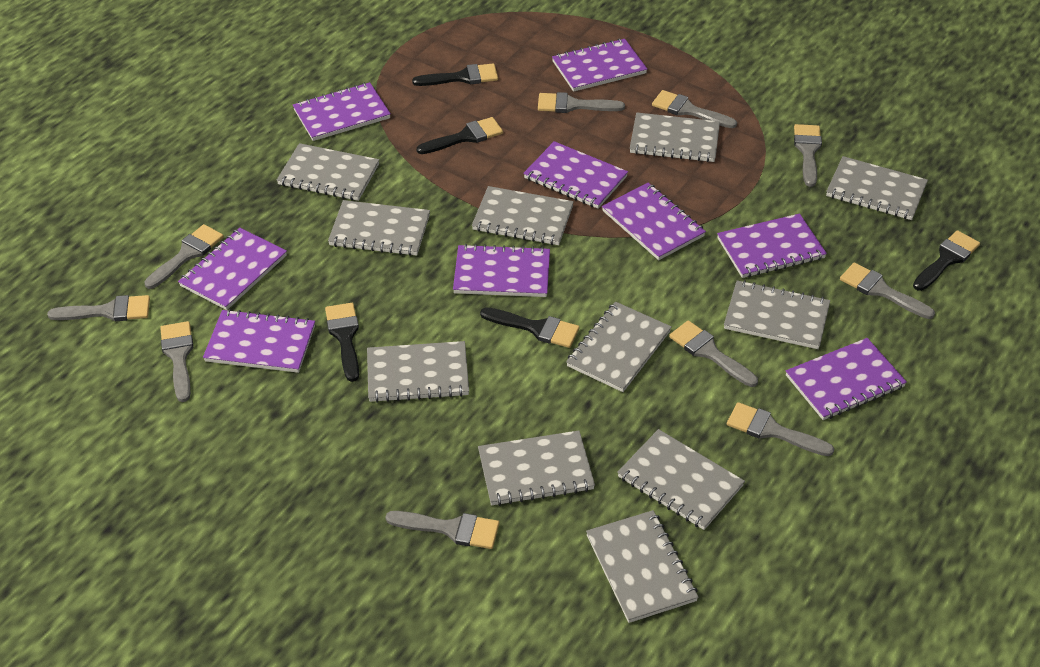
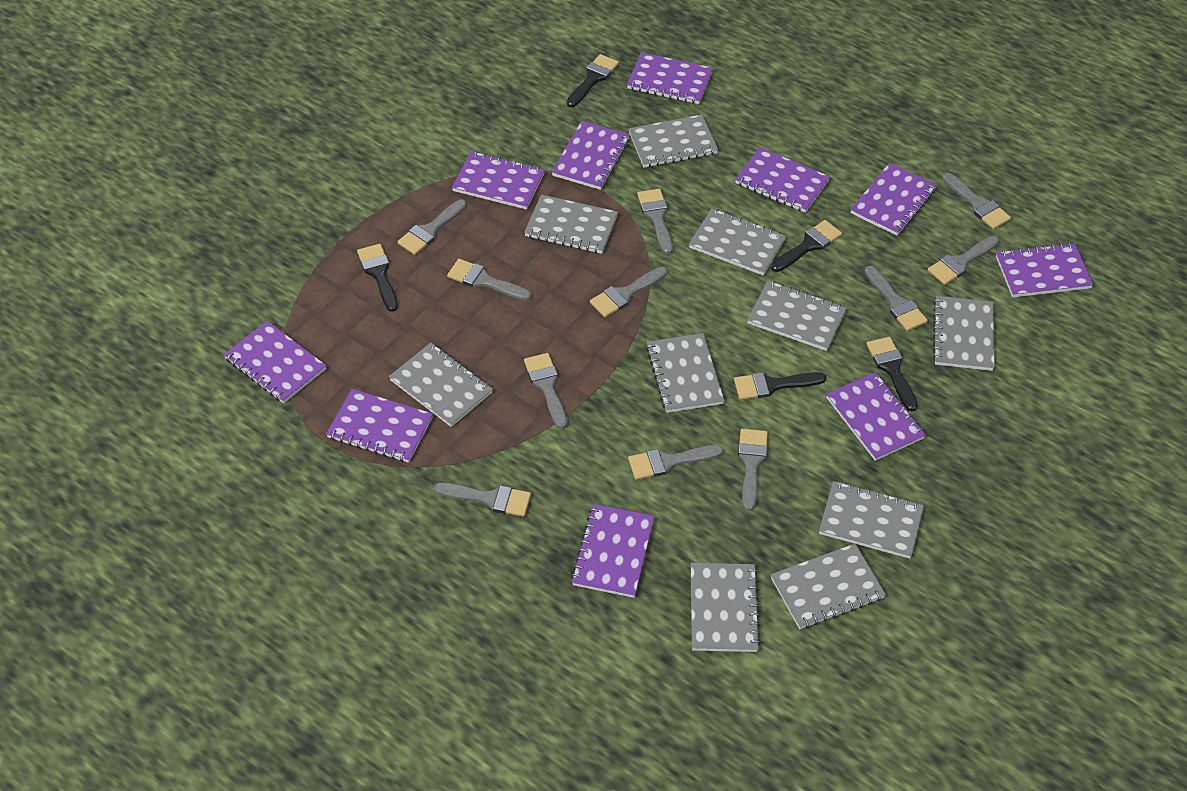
grey brush: [47,295,150,321] [144,224,224,289] [160,321,194,402] [385,511,499,549] [538,92,625,113] [652,90,737,128] [669,320,758,387] [727,402,834,456] [794,124,822,187] [840,262,935,319] = 10 -> [397,199,466,255] [434,483,531,517] [447,259,531,301] [524,353,567,429] [590,267,667,317] [628,445,723,480] [637,189,673,254] [738,429,768,511] [864,266,928,331] [928,236,999,285] [942,173,1011,229] = 11
grey notebook: [277,143,379,201] [328,200,430,256] [367,341,469,403] [472,186,574,245] [478,430,595,506] [566,302,672,392] [586,510,699,623] [617,429,745,530] [630,112,720,162] [724,280,830,349] [826,156,928,220] = 11 -> [389,343,493,427] [524,194,618,254] [629,114,718,168] [646,333,724,413] [689,208,786,276] [691,563,761,652] [747,281,847,351] [771,544,886,629] [819,481,924,559] [933,296,994,371] = 10
purple notebook: [178,228,287,310] [203,309,315,373] [293,82,391,141] [453,244,550,297] [523,141,628,209] [552,39,647,92] [602,183,706,260] [717,214,827,278] [786,338,907,420] = 9 -> [224,321,326,403] [326,389,433,463] [452,151,545,210] [552,121,630,190] [571,504,655,598] [627,52,713,104] [735,147,830,213] [826,372,926,461] [850,163,936,236] [996,243,1094,297] = 10

